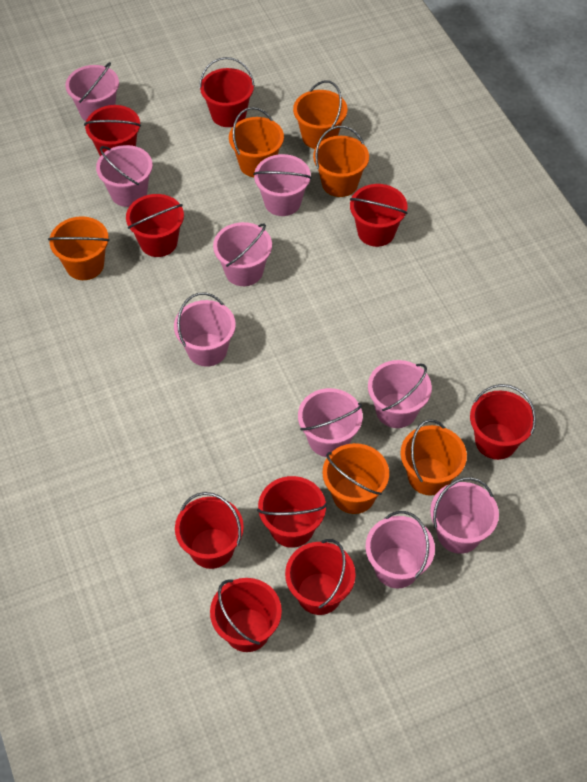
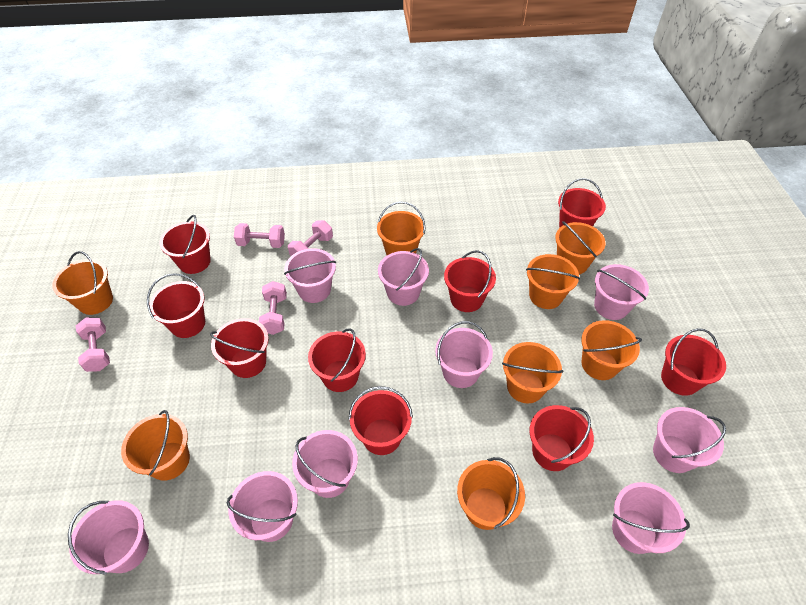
orange bucket: [48,216,110,280] [229,107,284,177] [293,80,347,149] [313,126,369,197] [322,443,389,514] [400,419,467,495] = 6 -> [52,251,113,315] [121,410,190,481] [377,202,425,255] [457,457,525,530] [502,342,563,403] [526,254,580,309] [555,221,606,274] [581,320,642,380] = 8
pink dumbbell: none = 0 -> [76,318,110,372] [234,223,285,248] [259,281,287,335] [288,220,333,256] = 4

